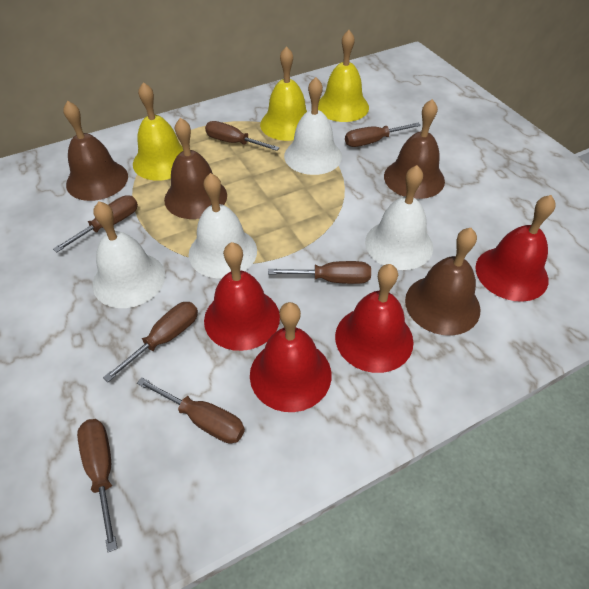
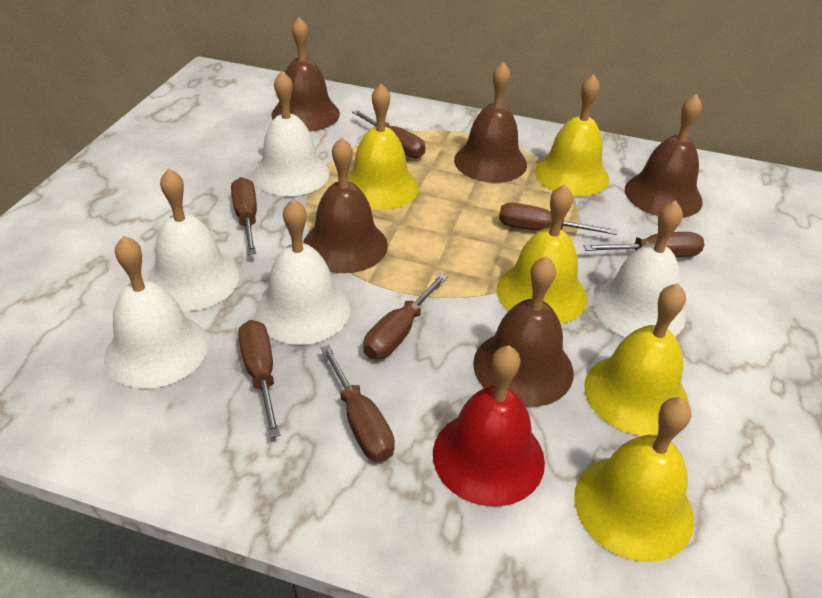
brown bell: [63,101,128,201] [164,118,227,219] [384,99,445,199] [405,228,481,336] = 4 -> [271,17,340,131] [303,137,388,273] [454,62,527,183] [473,256,573,407] [625,94,703,218] = 5
red bell: [204,242,280,351] [250,302,331,412] [335,264,414,373] [475,195,556,302] = 4 -> [433,345,545,507] = 1
white bell: [93,201,165,308] [188,173,257,278] [284,77,342,175] [365,165,433,270] = 4 -> [104,236,208,388] [147,168,239,311] [253,71,329,196] [255,199,350,345] [592,200,686,338] = 5
yellow bell: [133,82,183,181] [260,46,307,141] [318,30,369,122] = 3 -> [348,84,419,210] [497,184,587,324] [535,74,609,196] [574,397,694,562] [584,283,689,436] = 5

